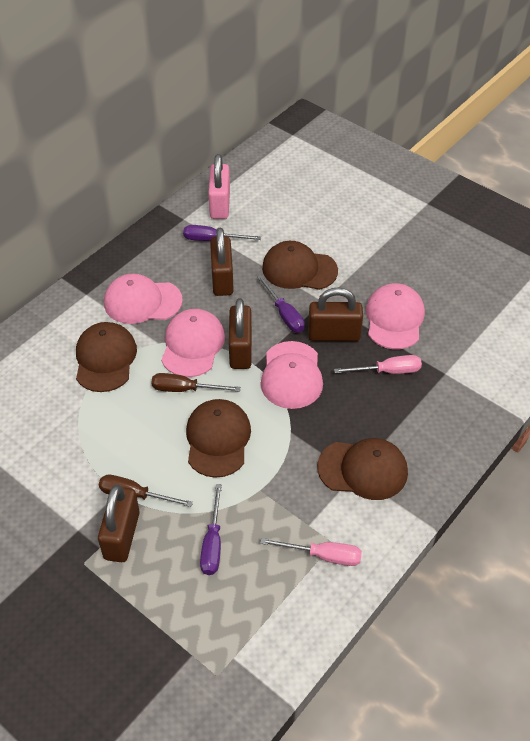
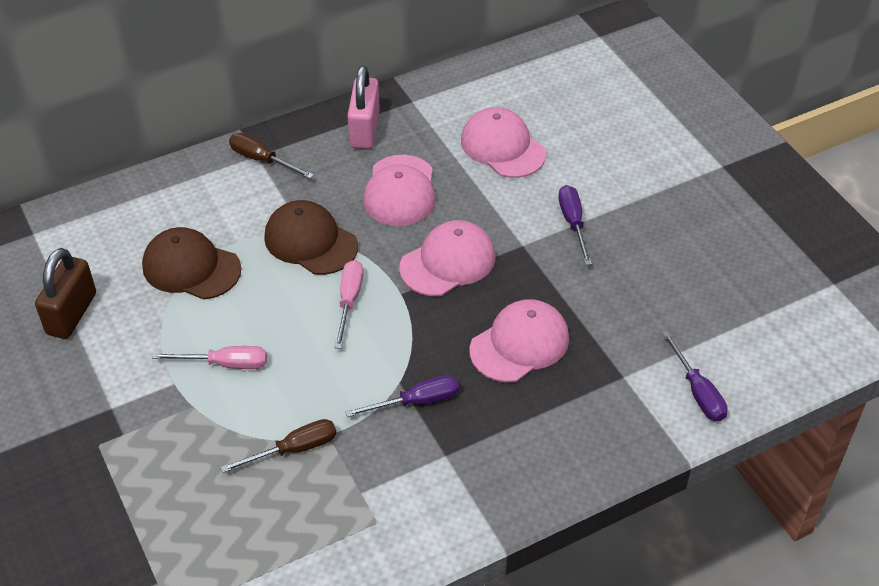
brown cap: [76,322,137,392] [186,399,251,478] [262,241,338,290] [317,438,408,500] = 4 -> [142,227,242,300] [264,200,358,275] = 2
brown padlock: [98,485,140,562] [210,228,234,296] [229,298,252,369] [308,287,363,341] = 4 -> [35,248,96,339] = 1

